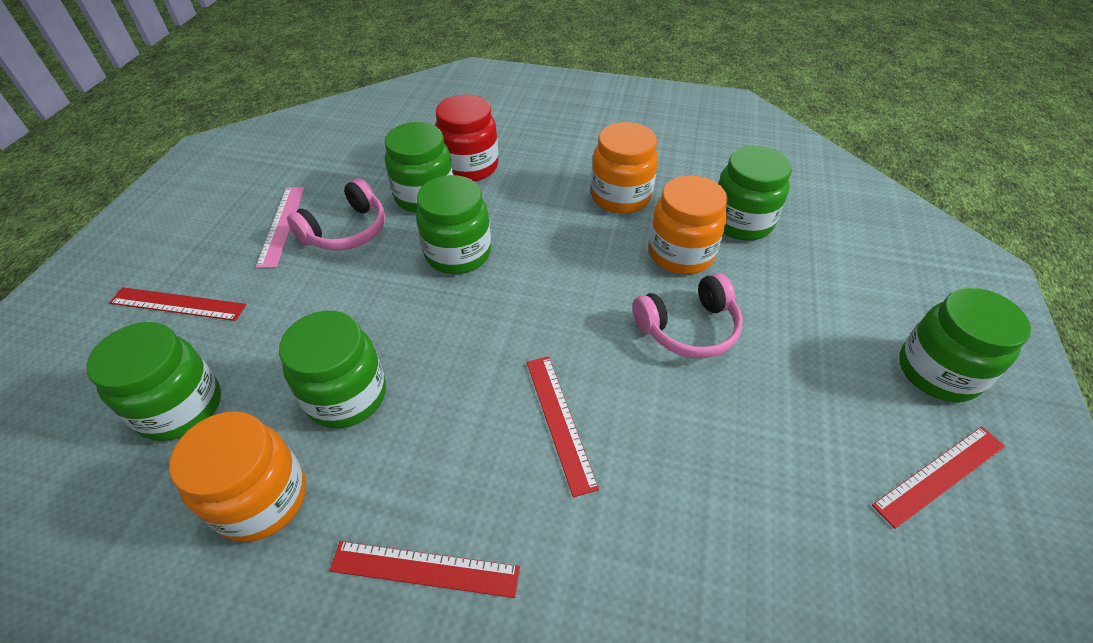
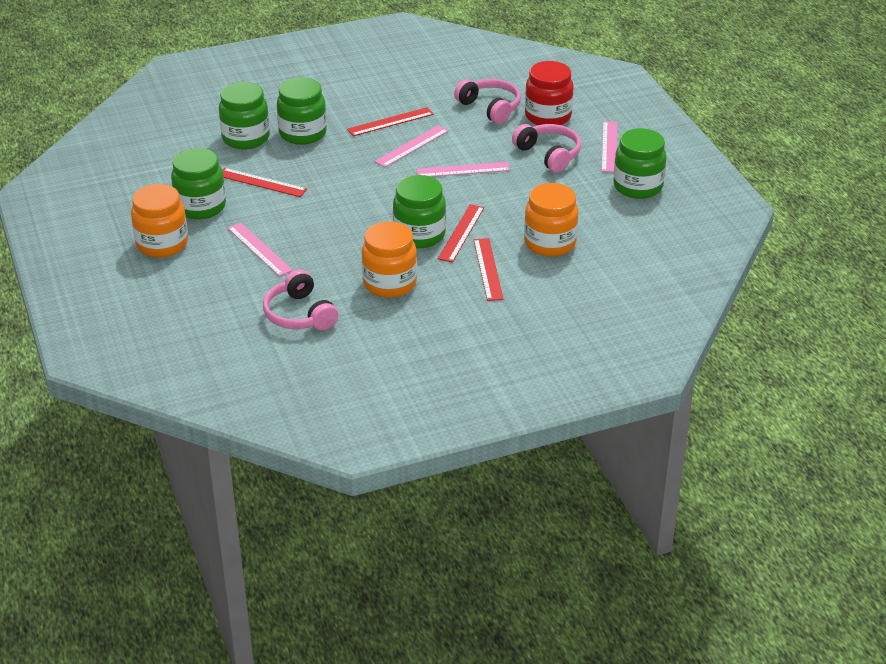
green jar: [86,322,221,441] [279,311,386,428] [384,122,454,213] [416,175,491,274] [718,146,792,241] [899,288,1031,402] = 6 -> [171,148,226,220] [219,82,270,150] [277,77,327,145] [393,175,446,248] [613,128,666,199] = 5
pink headphones: [287,178,385,251] [633,273,743,358] = 2 -> [263,270,338,330] [454,79,521,124] [512,124,581,173] = 3
pink ruler: [256,187,305,268] = 1 -> [228,222,293,276] [375,125,449,167] [416,162,510,177] [601,121,617,172] = 4

